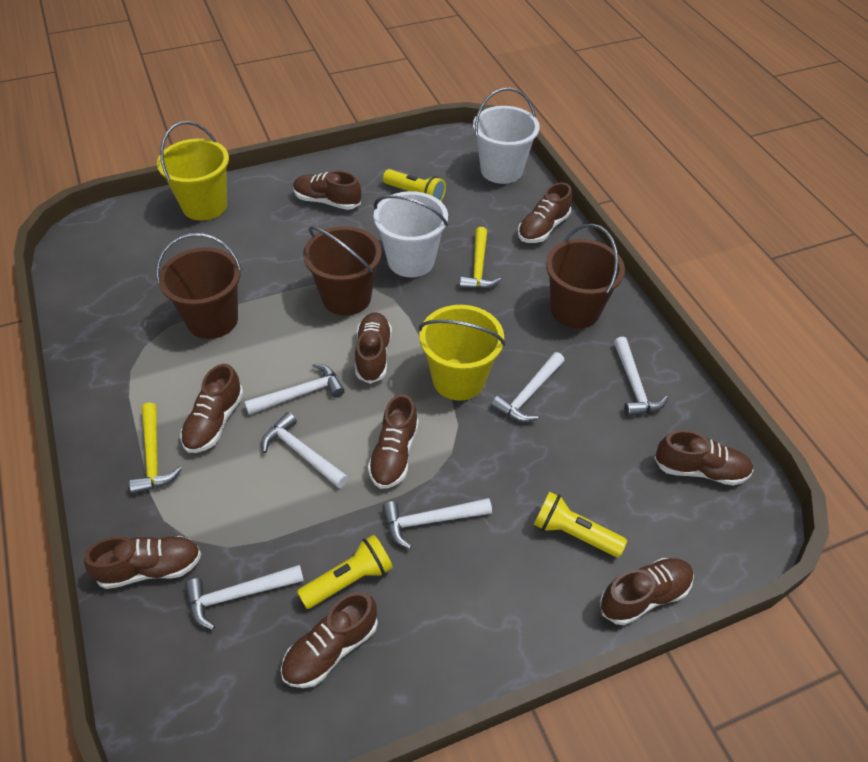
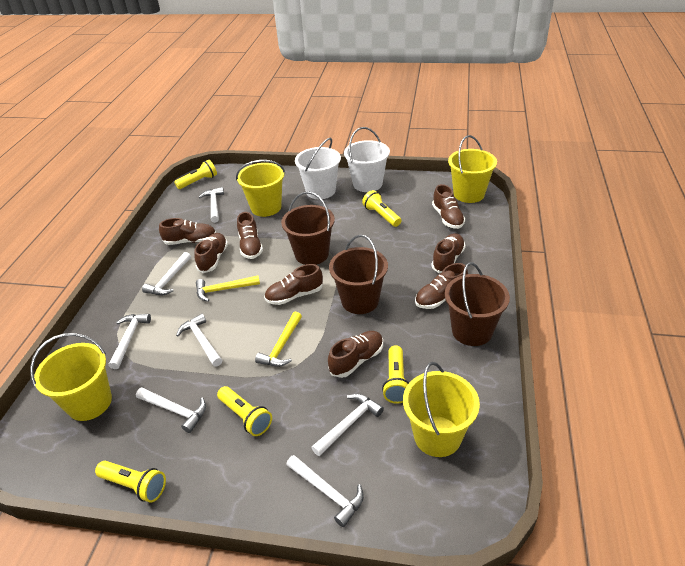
brown shoe: [84,536,202,589] [180,364,244,453] [281,592,378,688] [293,171,361,210] [355,312,392,384] [368,394,419,489] [518,183,572,243] [600,558,694,625] [654,430,753,486] = 9 -> [159,218,216,245] [195,233,228,273] [237,212,263,259] [264,264,323,305] [328,331,383,378] [415,263,468,309] [431,233,466,273] [432,184,465,229] = 8
white hammer: [185,565,304,630] [244,363,345,415] [261,412,348,488] [382,498,492,549] [491,352,565,422] [614,337,668,417] = 6 -> [109,314,151,369] [136,387,206,433] [142,252,191,295] [176,314,222,367] [199,187,224,223] [286,455,364,527] [311,394,384,456] = 7
yellow bucket: [157,121,229,221] [419,305,505,401] = 2 -> [30,333,112,421] [236,160,285,217] [403,362,480,457] [448,135,497,203] = 4
yellow flashlight: [297,535,393,609] [383,169,446,201] [534,492,627,557] = 3 -> [95,461,166,503] [174,160,217,189] [217,386,272,436] [362,190,401,227] [382,345,409,404] = 5

